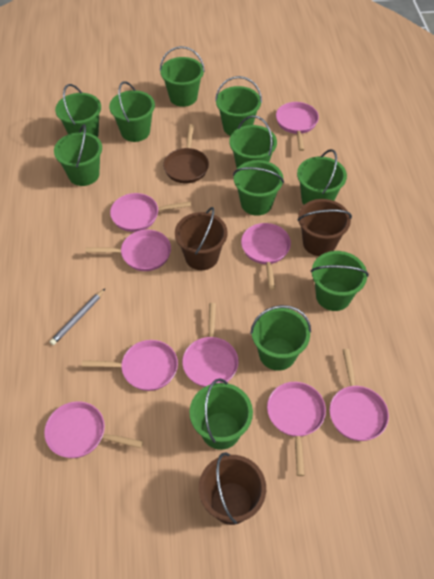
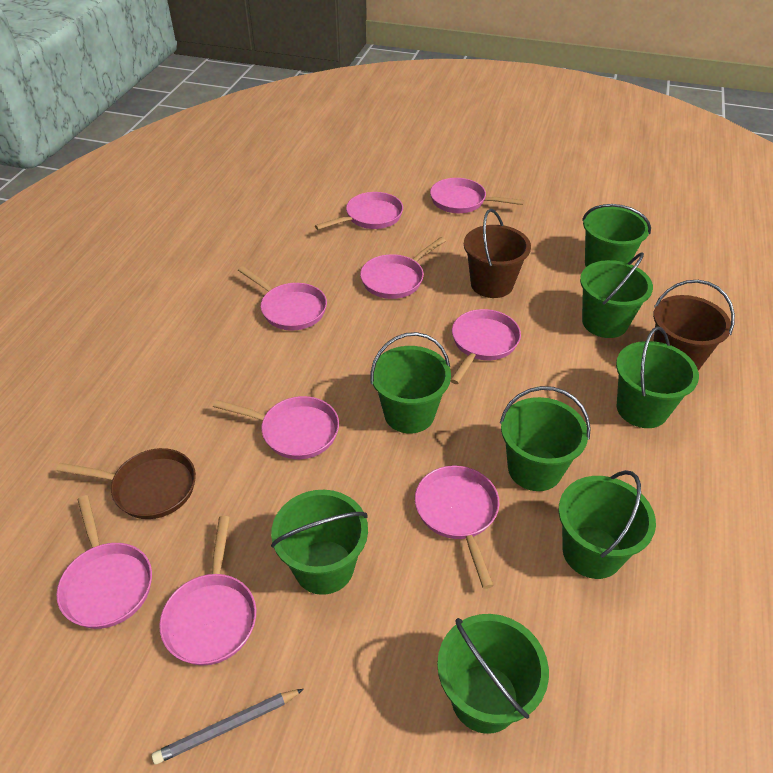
brown bucket: [175,207,228,270] [199,452,266,525] [297,199,352,256] = 3 -> [464,209,531,298] [653,280,735,371] = 2
green bucket: [54,124,102,186] [55,84,101,137] [109,81,155,142] [160,46,205,107] [190,378,253,450] [215,76,262,136] [230,115,277,168] [233,160,284,216] [250,305,311,371] [297,149,347,205] [311,251,369,311] = 11 -> [271,490,368,595] [370,332,451,434] [437,614,549,734] [500,386,591,491] [558,470,656,579] [580,252,653,338] [582,204,651,267] [616,327,699,428] = 8

